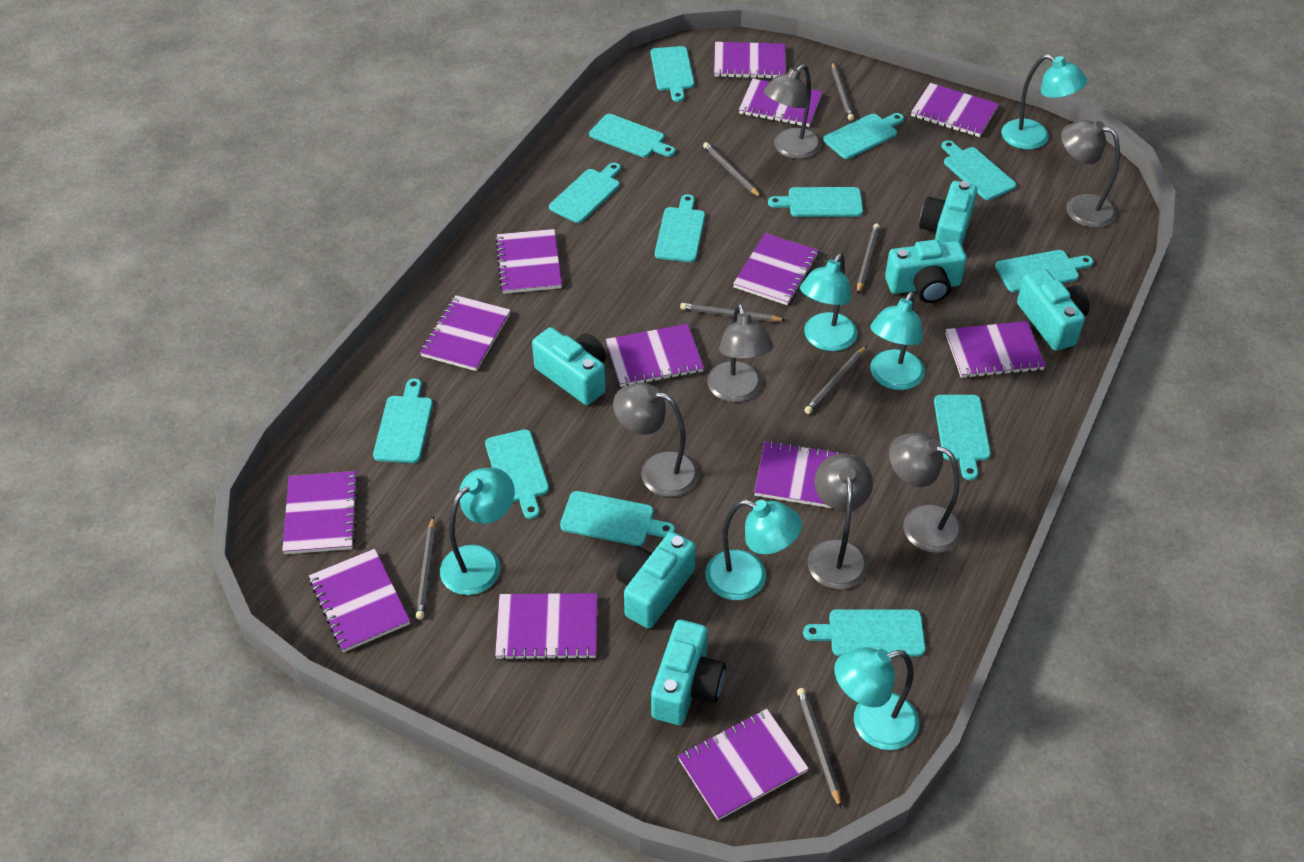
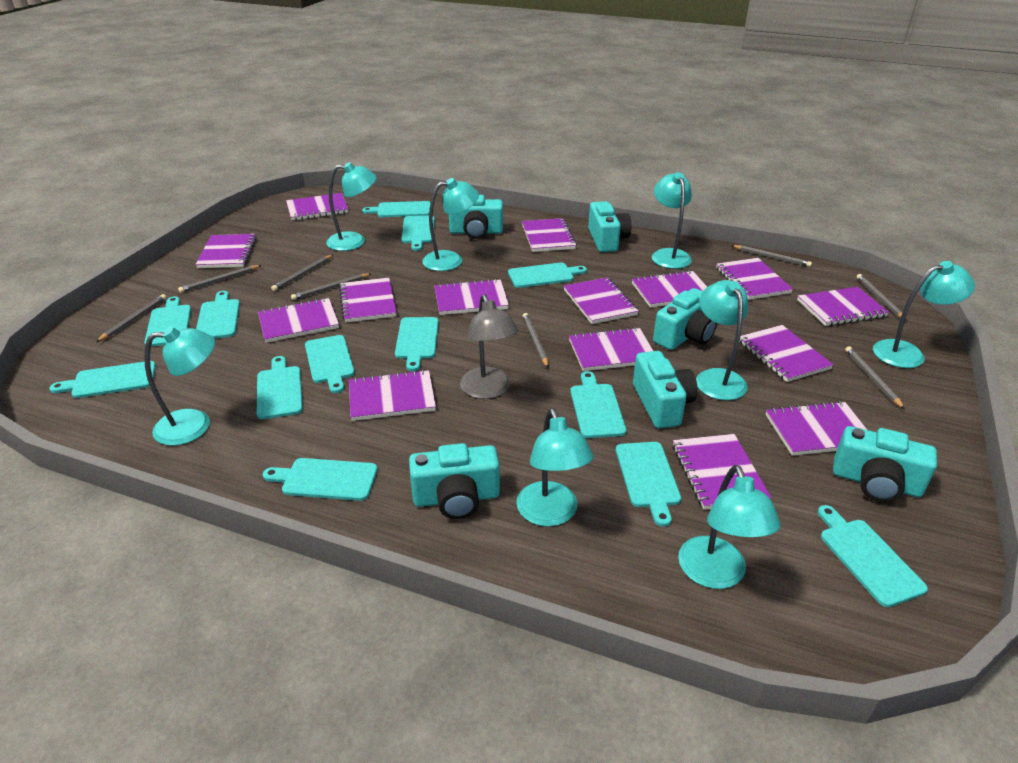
grey lamp: [613,383,699,497] [707,304,773,402] [764,64,821,159] [808,453,873,590] [889,433,963,553] [1061,120,1120,228] = 6 -> [460,294,519,399] = 1
grey pencil: [416,516,436,620] [680,303,785,322] [703,142,761,197] [797,688,841,808] [804,346,867,414] [832,62,854,121] [857,223,880,294] = 7 -> [96,294,167,342] [178,265,262,293] [271,255,333,291] [291,273,371,300] [523,313,549,368] [731,245,812,267] [845,346,905,409] [857,274,907,321] = 8
purple notebook: [282,471,359,554] [309,549,410,652] [420,295,511,371] [495,229,562,294] [495,593,597,660] [606,324,704,387] [678,709,809,820] [714,42,786,79] [733,233,819,305] [739,78,822,127] [754,441,854,508] [911,83,999,137] [945,321,1045,378] = 13 -> [195,234,257,268] [258,298,339,343] [286,193,348,221] [339,278,397,323] [349,370,436,421] [434,279,509,315] [522,218,577,252] [564,277,639,324] [569,327,653,371] [632,270,707,308] [673,434,772,510] [716,258,793,300] [740,325,834,382] [766,401,867,456] [797,287,889,326] = 15
turquoise lamp: [440,468,515,595] [705,500,802,600] [800,253,857,351] [834,647,919,750] [870,291,925,390] [1001,54,1087,150] = 6 -> [144,326,215,446] [326,162,377,251] [422,178,479,271] [516,408,594,527] [652,172,692,269] [678,465,781,589] [696,280,748,400] [873,261,975,368] = 8

